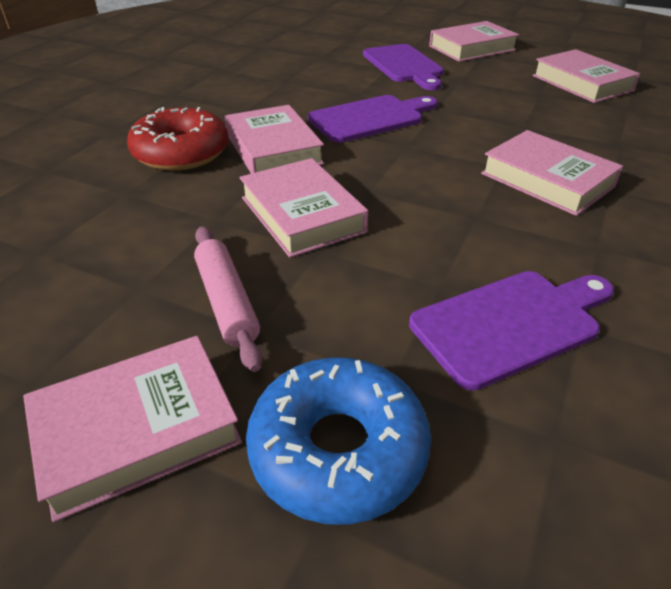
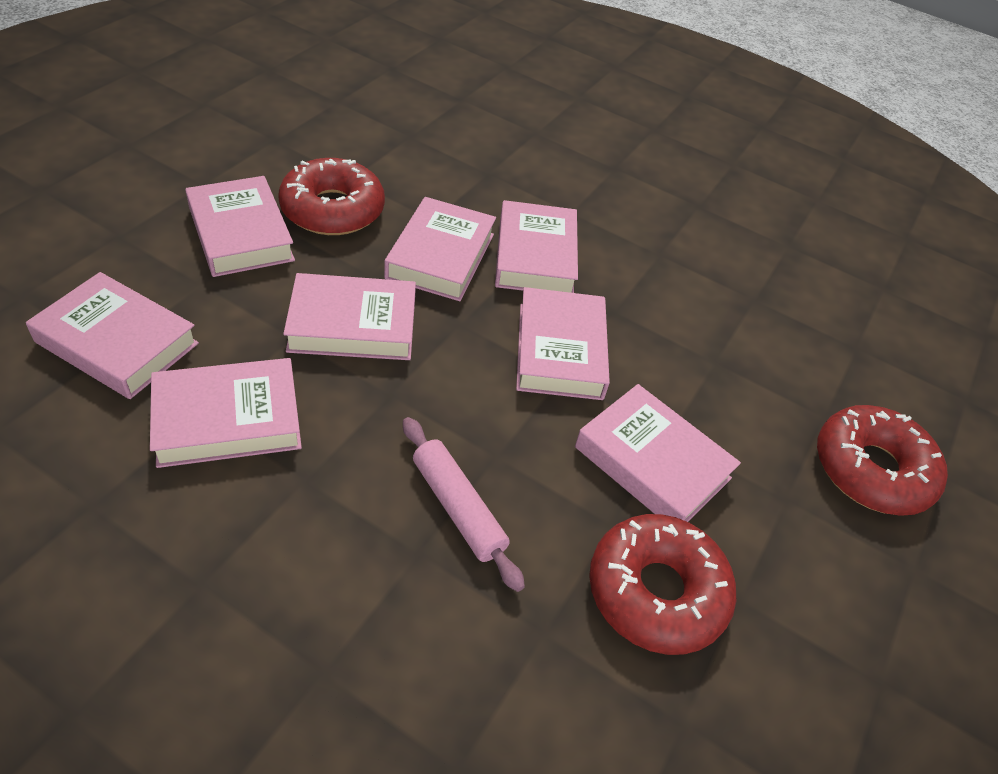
blue donut: [246,358,431,525] = 1 -> none = 0
pink book: [23,336,242,522] [225,105,324,174] [239,158,368,257] [429,21,519,62] [481,130,623,216] [533,49,640,103] = 6 -> [26,272,199,399] [150,358,302,468] [185,176,295,277] [283,273,416,360] [384,197,496,301] [495,200,578,293] [516,287,610,400] [575,384,741,522] = 8
purple cutting board: [308,95,438,143] [363,44,444,90] [409,271,614,391] = 3 -> none = 0
red donut: [127,107,229,171] = 1 -> [278,158,385,235] [589,514,736,655] [817,405,948,516] = 3

